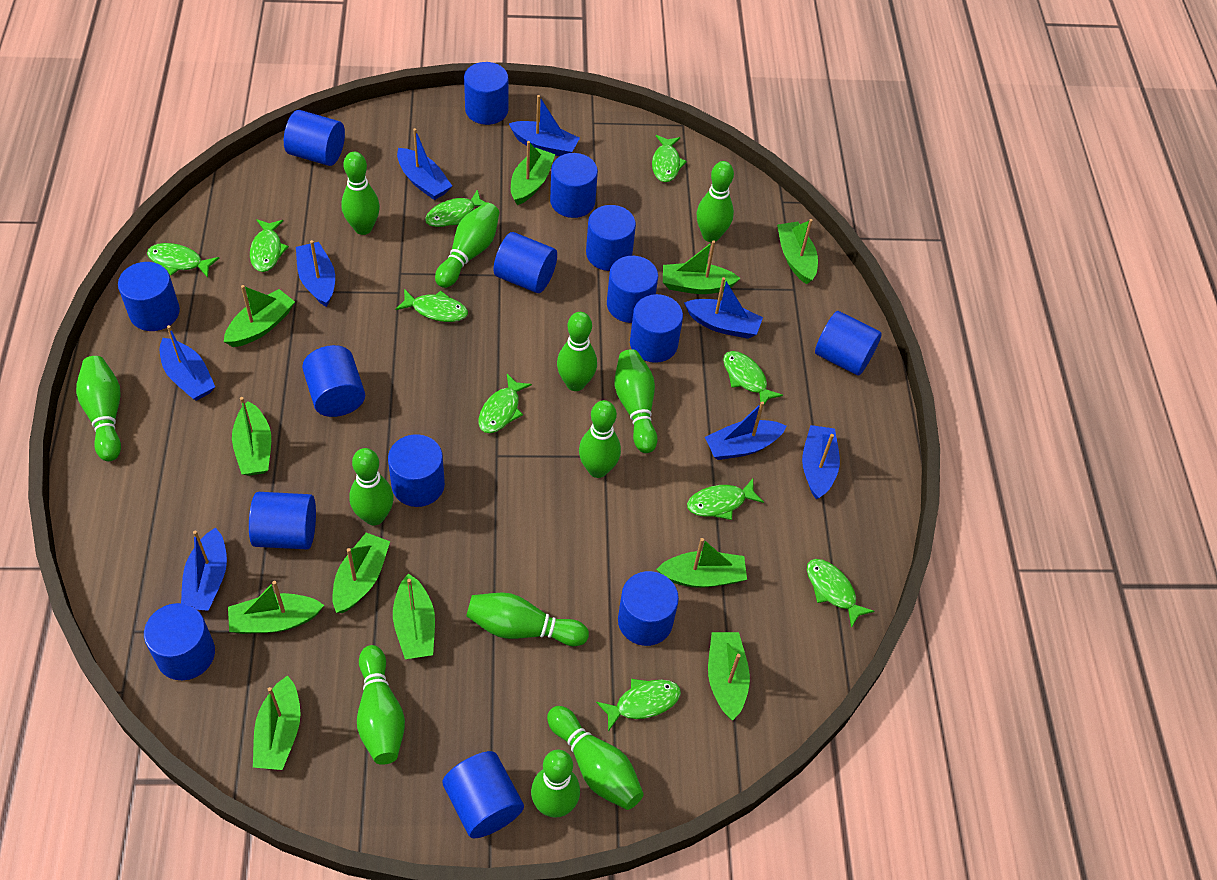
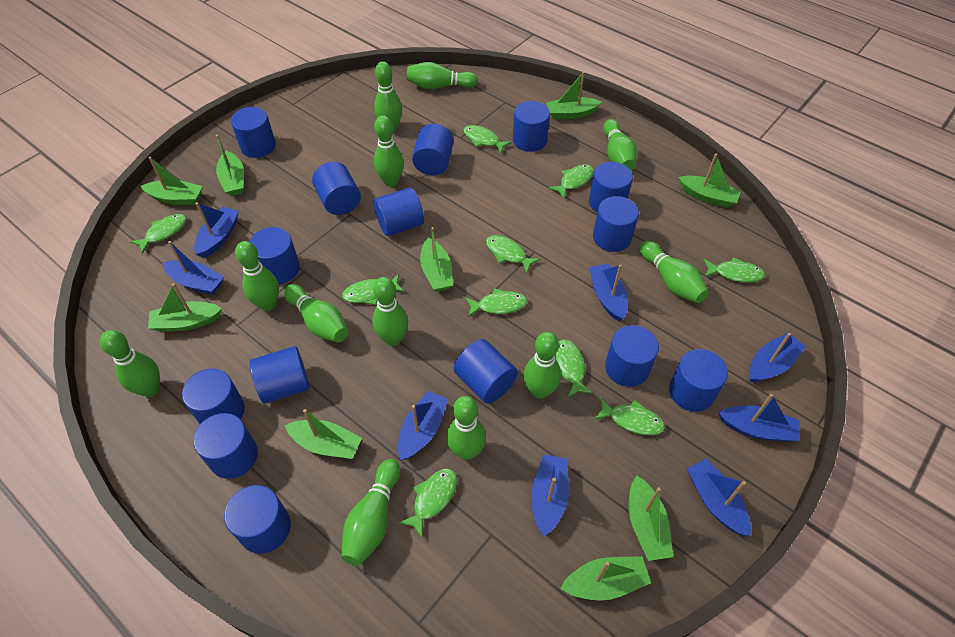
green boat: [224,285,295,347] [228,581,324,634] [232,397,271,476] [253,675,301,770] [332,533,390,613] [393,573,435,659] [511,141,555,205] [656,538,747,588] [663,240,741,294] [708,632,750,720] [777,219,818,284] = 11 -> [141,157,203,205] [148,283,222,332] [216,135,244,196] [285,409,362,459] [420,227,453,292] [546,71,602,119] [560,556,651,601] [628,476,673,561] [679,153,741,208] = 9

